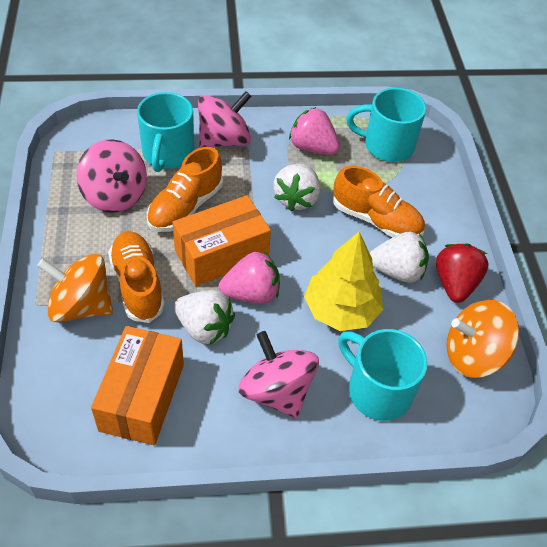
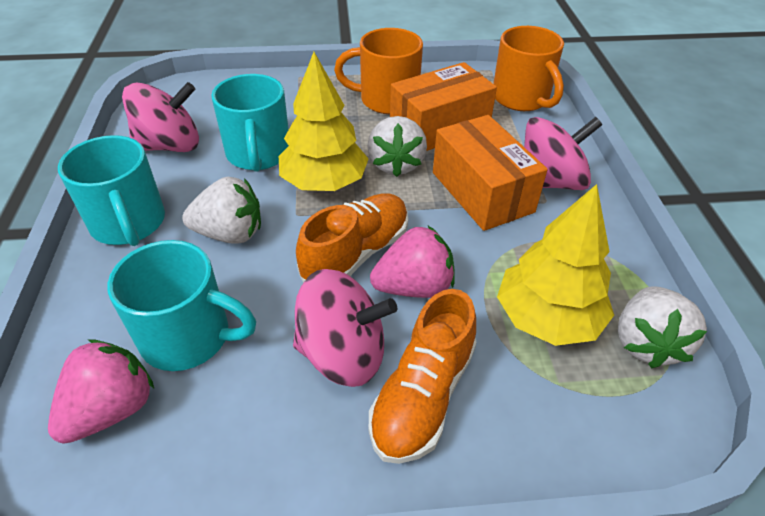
orange mug: none = 0 -> [334,28,423,114] [493,26,564,111] = 2
orange shoe: [108,231,165,323] [147,147,223,232] [333,166,425,237] = 3 -> [296,193,408,283] [369,289,477,464] = 2
orange spinning top: [37,254,113,322] [446,300,519,378] = 2 -> none = 0
red strawberry: [436,243,488,303] = 1 -> none = 0
yellow tree: [304,232,383,331] = 1 -> [279,52,369,191] [497,184,614,346] = 2

